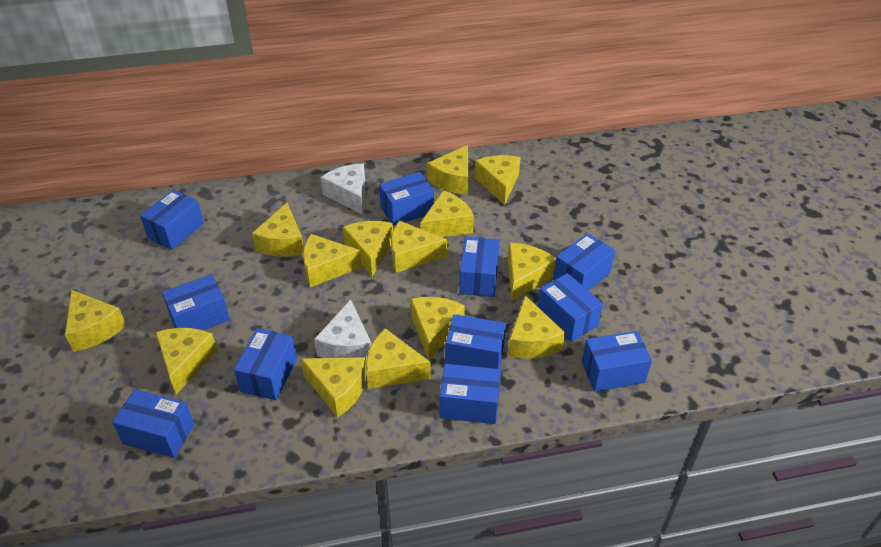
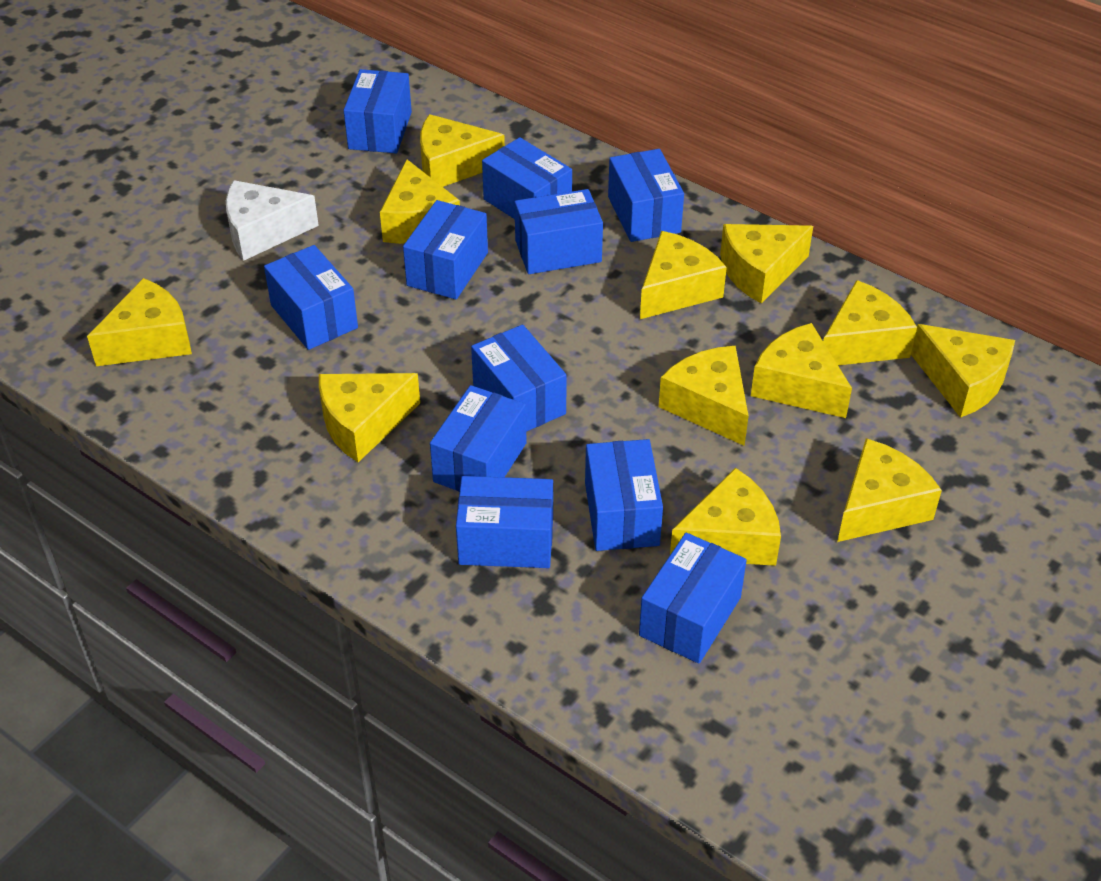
white cheese: [314,299,371,361] [321,164,365,214] = 2 -> [226,180,319,261] = 1
yellow cheese: [65,290,126,352] [156,328,217,394] [252,203,304,257] [301,357,367,417] [303,234,362,287] [343,221,393,277] [366,328,431,389] [391,220,447,273] [410,297,465,360] [420,190,474,237] [427,145,469,194] [474,155,521,205] [508,243,556,301] [508,295,565,359] = 14 -> [87,278,192,366] [319,373,420,462] [380,159,460,244] [420,114,505,187] [640,231,727,319] [659,346,749,446] [670,468,781,566] [720,224,813,303] [751,323,852,418] [823,280,917,365] [837,438,942,542] [911,324,1015,418] = 12

